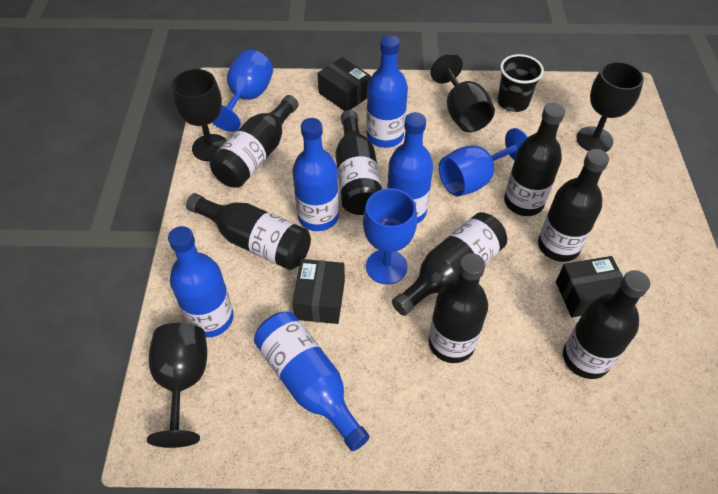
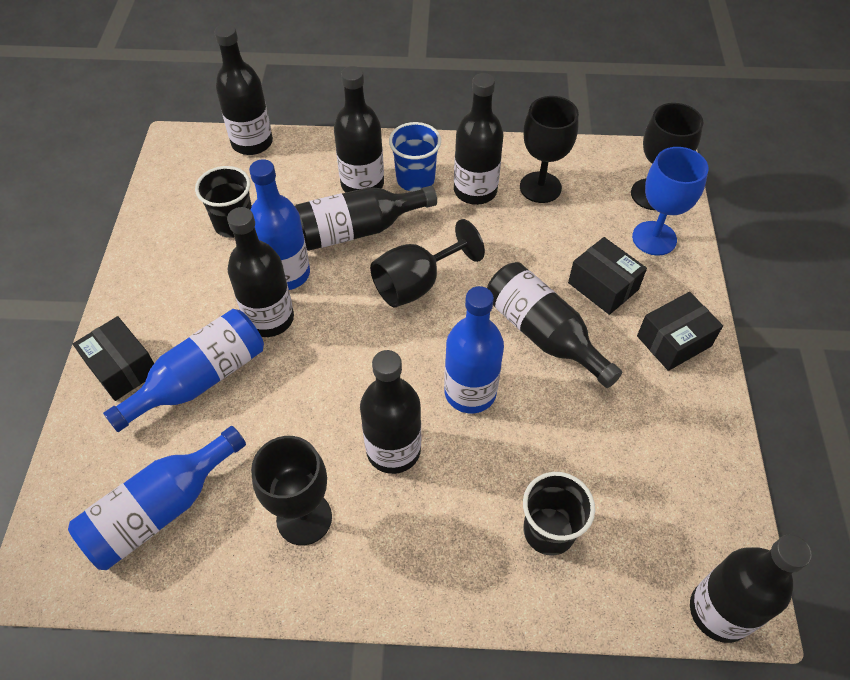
black cup: [498,54,544,112] = 1 -> [195,166,252,238] [523,472,595,556] = 2
blue bottle: [168,226,234,338] [254,312,370,451] [292,118,339,231] [366,35,408,148] [387,112,433,224] = 5 -> [68,426,246,570] [103,309,264,432] [249,159,310,290] [444,286,504,413] = 4
blue cup: none = 0 -> [389,122,441,192] = 1
blue goblet: [212,49,273,132] [363,188,417,285] [439,128,528,196] = 3 -> [632,147,709,256] = 1

